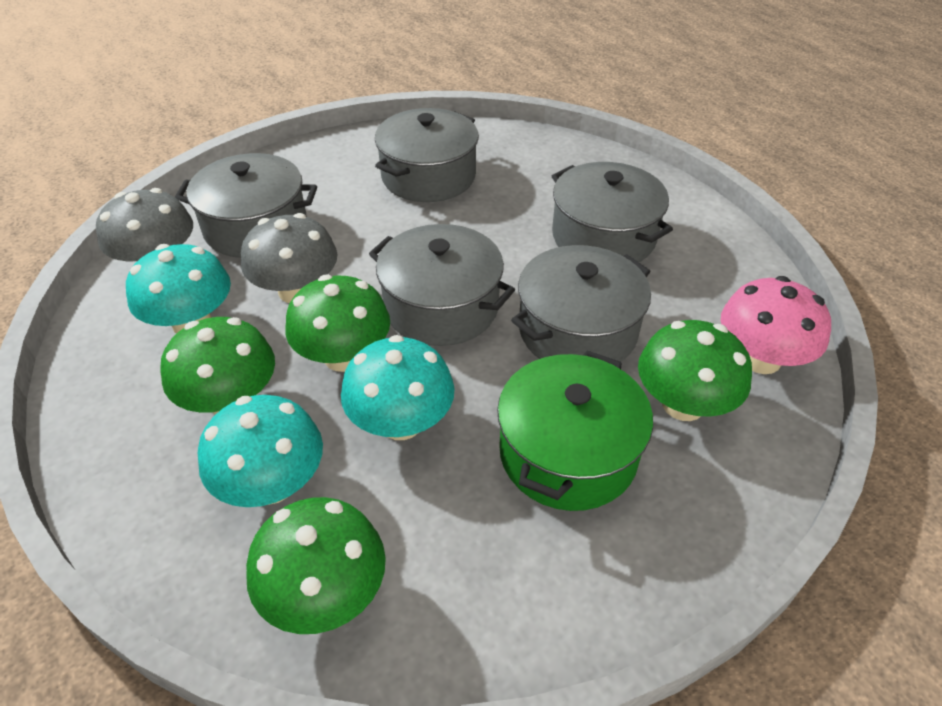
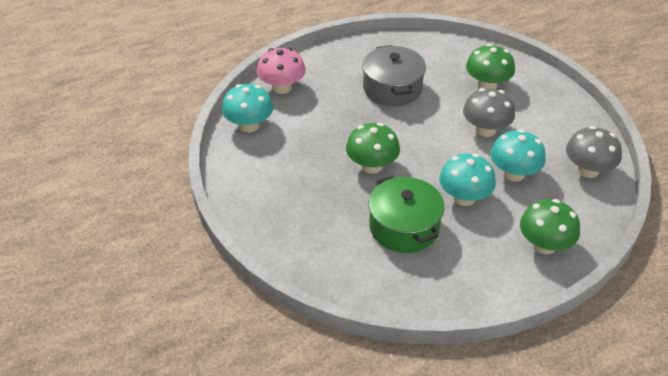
green mushroom: [160,317,275,415] [246,497,386,634] [286,275,390,372] [638,320,752,421] = 4 -> [346,123,400,174] [466,44,515,89] [520,199,580,254] = 3
grey pot: [175,153,317,258] [369,224,515,346] [375,108,479,202] [511,245,651,362] [552,162,673,262] = 5 -> [362,45,426,106] = 1

